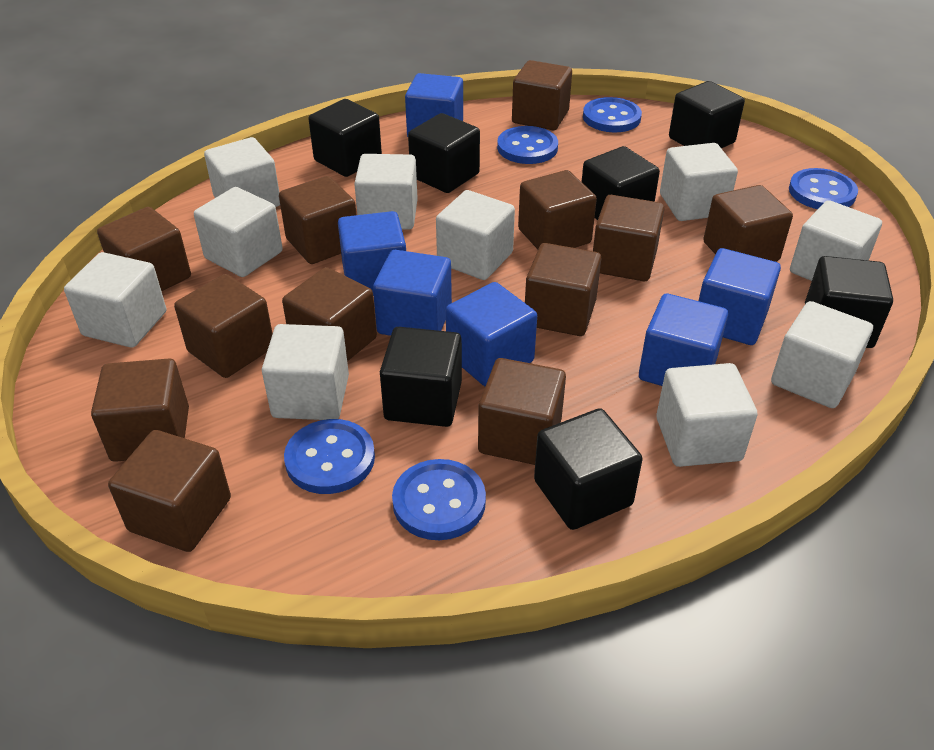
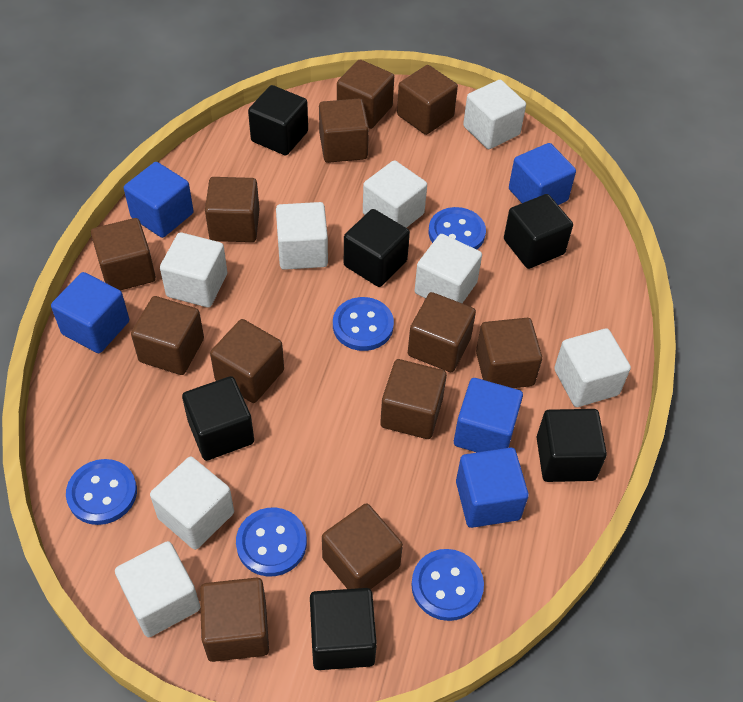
black cube: [309,99,382,177] [380,327,462,427] [408,113,480,193] [534,408,642,530] [582,146,660,220] [669,81,745,148] [805,256,893,348] = 7 -> [182,376,254,461] [248,85,308,156] [310,588,377,670] [344,209,410,287] [504,194,573,269] [536,409,607,482] = 6
blue cube: [338,211,406,296] [373,250,452,336] [405,73,463,137] [446,282,537,386] [639,294,728,386] [698,248,781,345] = 6 -> [51,272,129,353] [124,162,194,238] [454,378,523,452] [456,448,529,528] [509,143,576,205] = 5
white cube: [64,252,166,347] [194,187,283,277] [204,137,280,207] [262,324,349,420] [354,154,418,230] [436,190,515,280] [656,363,757,467] [660,143,738,221] [771,301,873,408] [790,200,882,281] = 10 -> [115,541,200,637] [150,457,234,550] [160,232,227,307] [276,202,328,270] [363,160,427,228] [414,234,482,303] [463,80,526,149] [554,329,631,407] = 8

